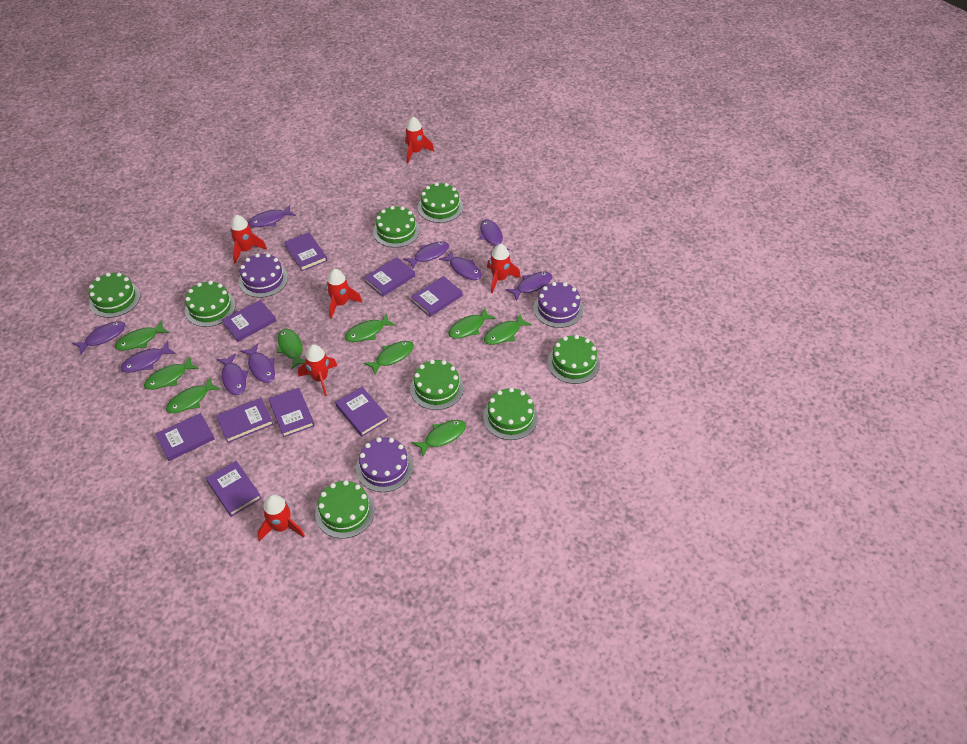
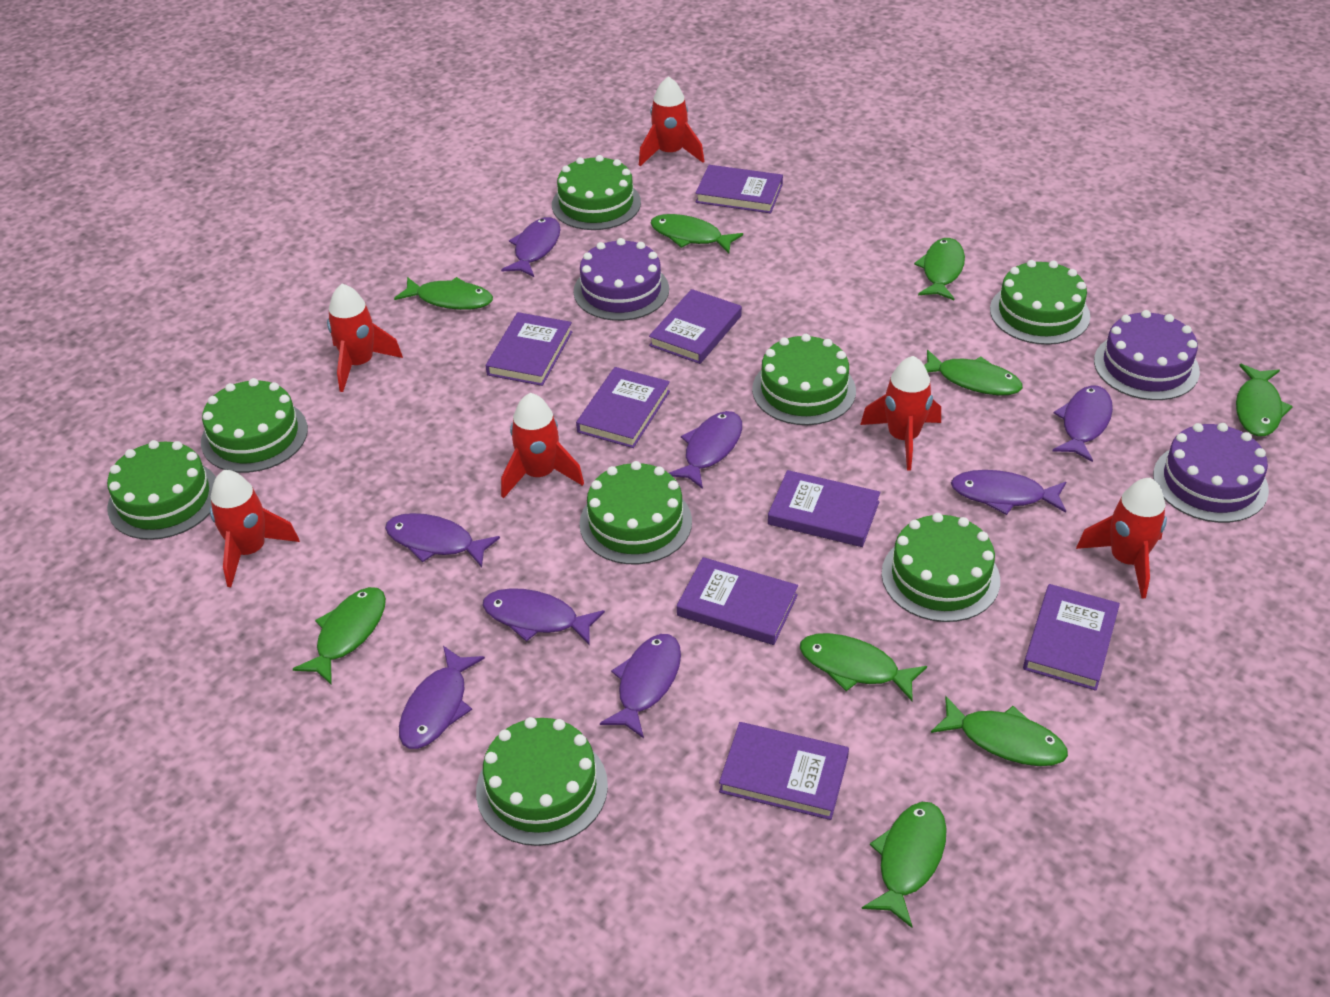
purple book: [155,413,215,461] [206,461,262,517] [216,398,274,443] [222,300,276,342] [268,388,315,437] [284,232,327,271] [335,387,389,437] [364,257,415,297] [411,276,463,317] = 9 -> [486,312,572,386] [576,367,670,448] [649,289,742,364] [677,557,798,645] [695,165,783,213] [719,722,849,820] [768,470,880,547] [1023,584,1120,691] = 8
purple fish: [72,321,126,355] [121,341,176,373] [217,353,248,395] [240,343,275,383] [248,205,296,227] [403,241,449,269] [439,250,482,280] [480,220,509,250] [506,272,552,301] = 9 -> [385,513,500,567] [399,646,485,749] [482,588,605,645] [501,217,560,277] [600,634,681,738] [669,411,742,489] [951,470,1066,515] [1053,385,1113,462] = 8

